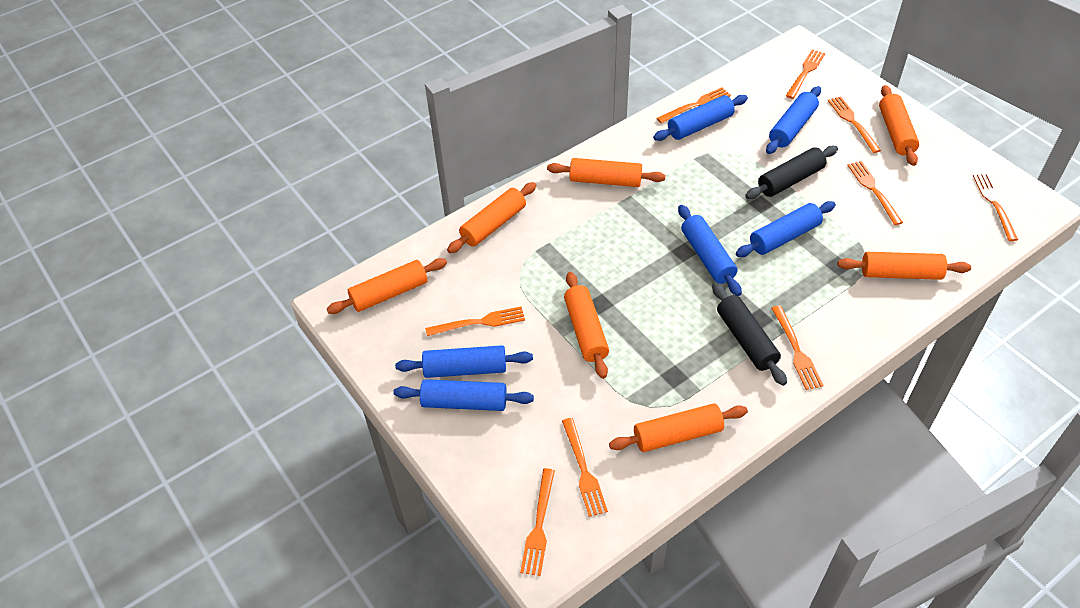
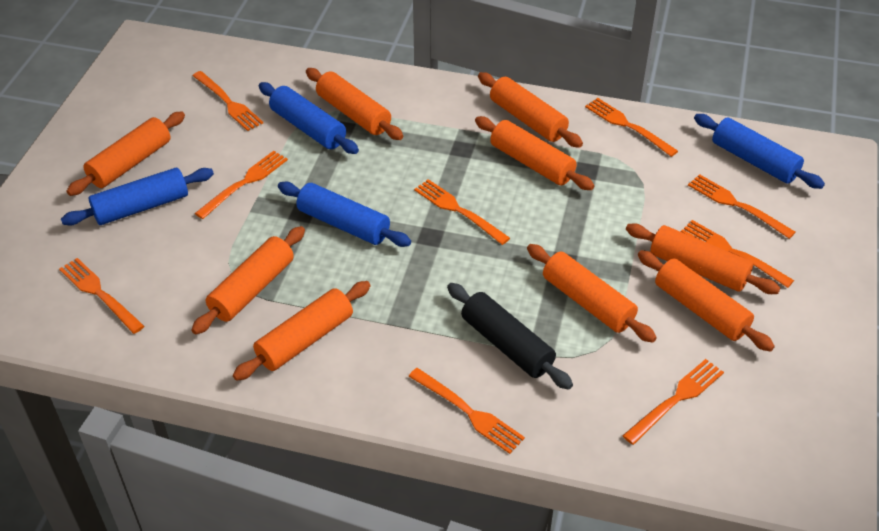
black rolling pin: [712,283,787,386] [745,146,838,199] = 2 -> [447,283,573,390] = 1
blue rolling pin: [393,379,534,411] [395,345,533,378] [653,95,748,141] [678,205,742,296] [736,201,836,257] [766,86,821,154] = 6 -> [61,168,214,226] [259,82,359,154] [278,182,411,247] [694,114,825,189] = 4
orange rolling pin: [327,258,447,314] [447,182,536,253] [547,158,665,187] [564,272,609,379] [609,403,748,452] [838,252,971,280] [879,85,919,166] = 7 -> [66,111,185,196] [192,226,305,334] [233,281,371,381] [306,68,403,140] [475,116,594,190] [478,72,583,148] [527,244,657,343] [626,223,780,294] [638,250,775,352] = 9

